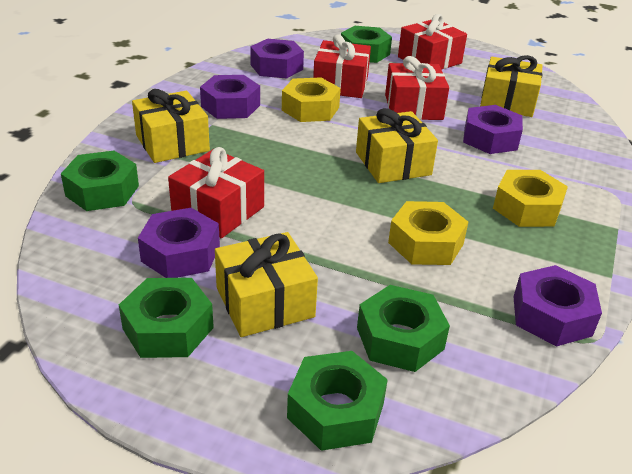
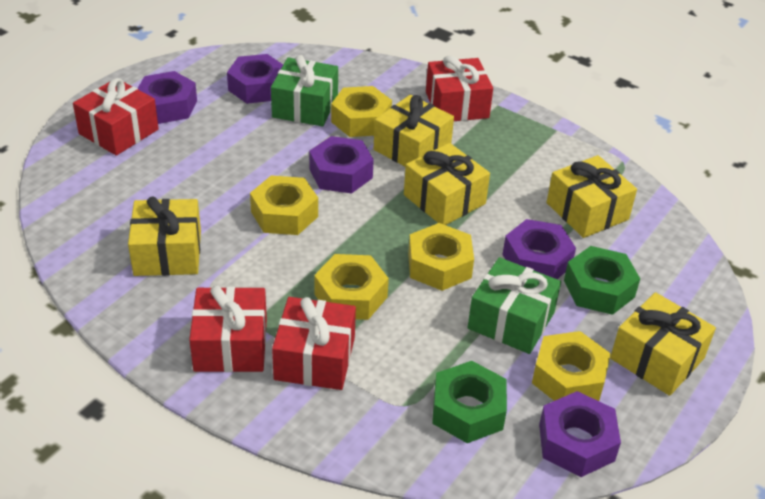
green gift: none = 0 -> [271,55,338,127] [468,257,561,354] = 2
green nut: [61,151,139,211] [119,278,214,358] [287,351,388,451] [341,26,392,63] [357,285,450,372] = 5 -> [432,361,507,443] [564,246,640,315] = 2
yellow gift: [132,89,210,163] [215,232,318,337] [356,108,438,183] [480,55,543,117] = 4 -> [128,196,201,276] [374,95,454,167] [404,143,490,225] [546,155,637,238] [610,292,716,396] = 5
yellow nut: [282,77,341,122] [388,201,468,265] [493,170,568,227] = 3 -> [250,175,318,235] [314,254,389,320] [331,86,392,137] [408,223,474,291] [532,331,611,401] = 5

